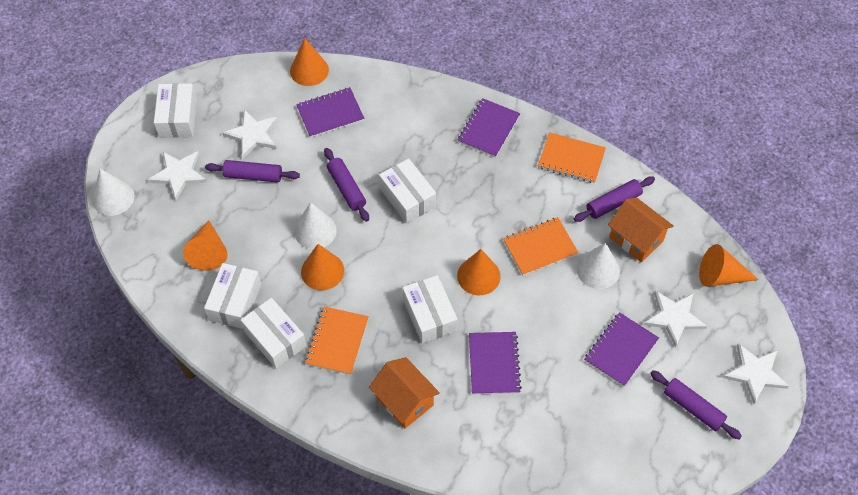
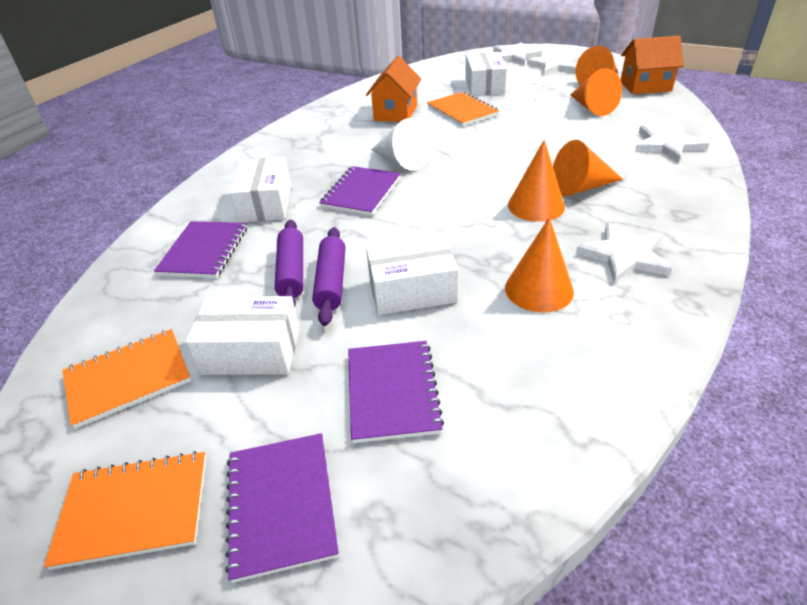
purple rolling pin: [205,160,300,182] [324,148,369,222] [574,177,655,222] [650,370,742,440] = 4 -> [275,220,303,307] [312,227,345,326] = 2
white box: [154,83,197,138] [204,263,261,329] [241,298,306,369] [379,158,436,224] [403,275,458,344] = 5 -> [186,296,300,375] [230,157,291,223] [366,235,458,315] [465,52,507,96] = 4
white cone: [92,169,134,216] [294,202,337,249] [576,242,620,289] = 3 -> [371,118,429,170] = 1

